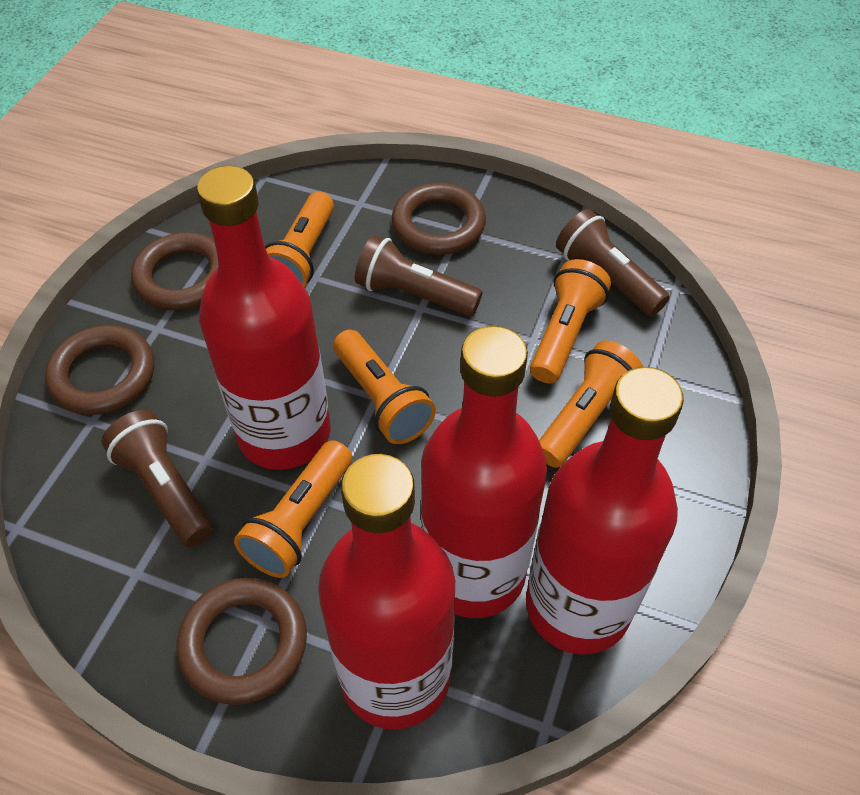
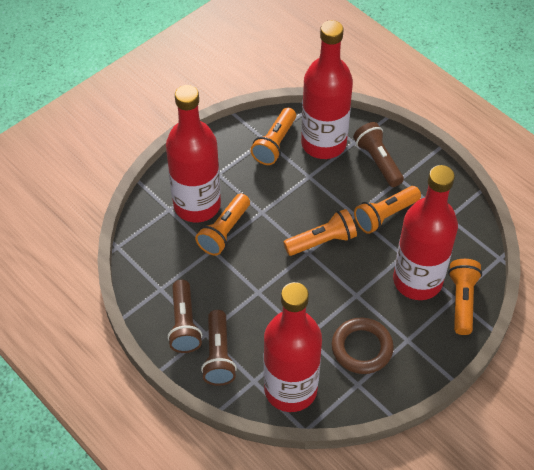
brown ring: [45,325,155,415] [131,232,218,310] [176,578,307,705] [392,183,486,255] = 4 -> [332,318,394,374] = 1

